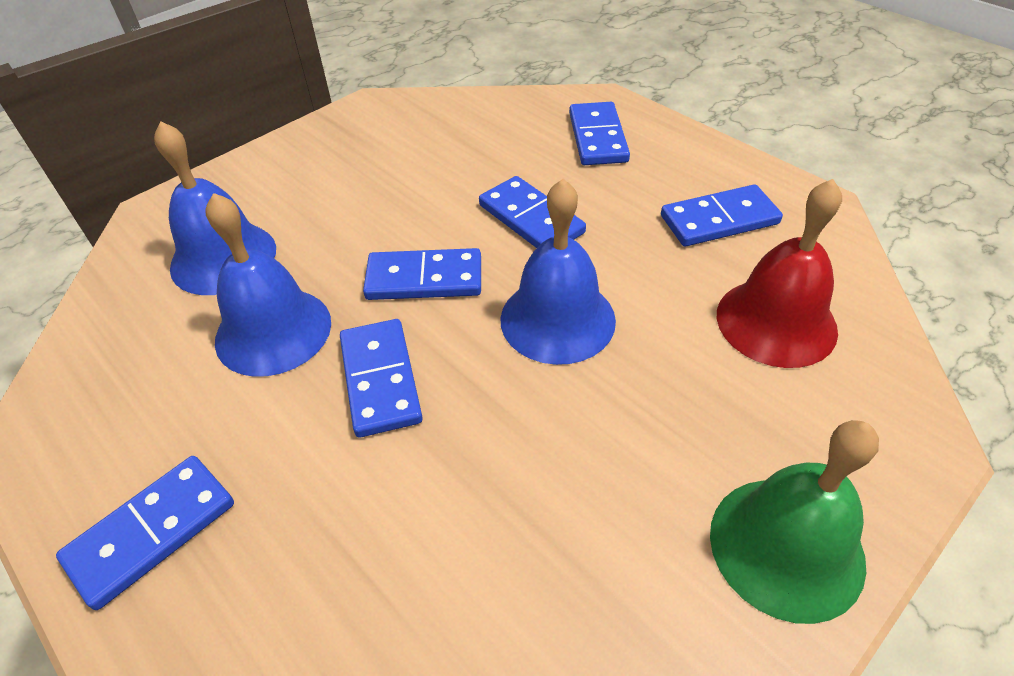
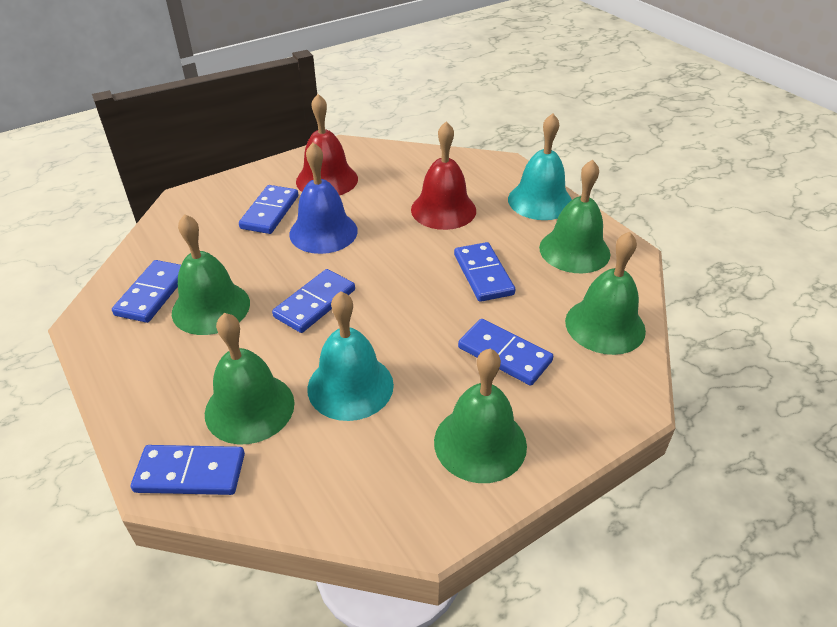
blue bell: [154,121,276,295] [206,193,331,377] [500,179,616,365] = 3 -> [289,142,358,254] = 1
green bell: [710,420,879,624] = 1 -> [172,214,250,335] [205,313,295,445] [434,349,527,483] [539,159,610,273] [565,232,646,355] = 5
red bell: [717,179,842,368] = 1 -> [296,94,358,196] [411,121,476,230] = 2
turquoise bell: none = 0 -> [307,291,394,421] [508,113,572,220] = 2

